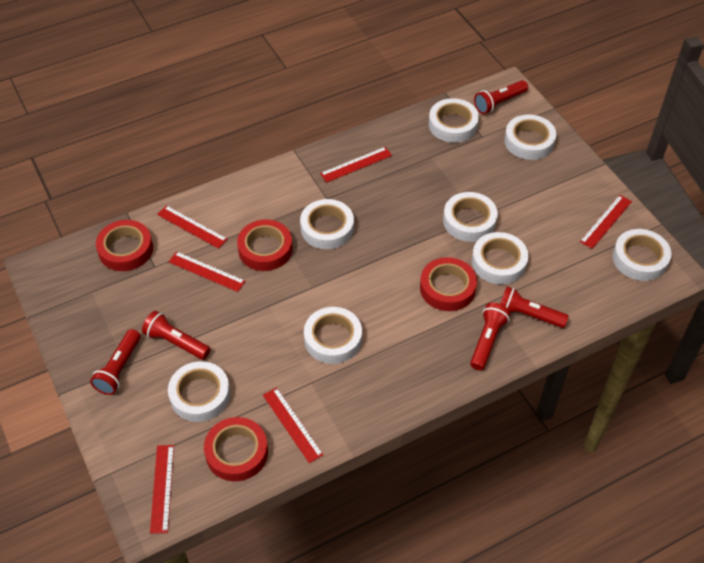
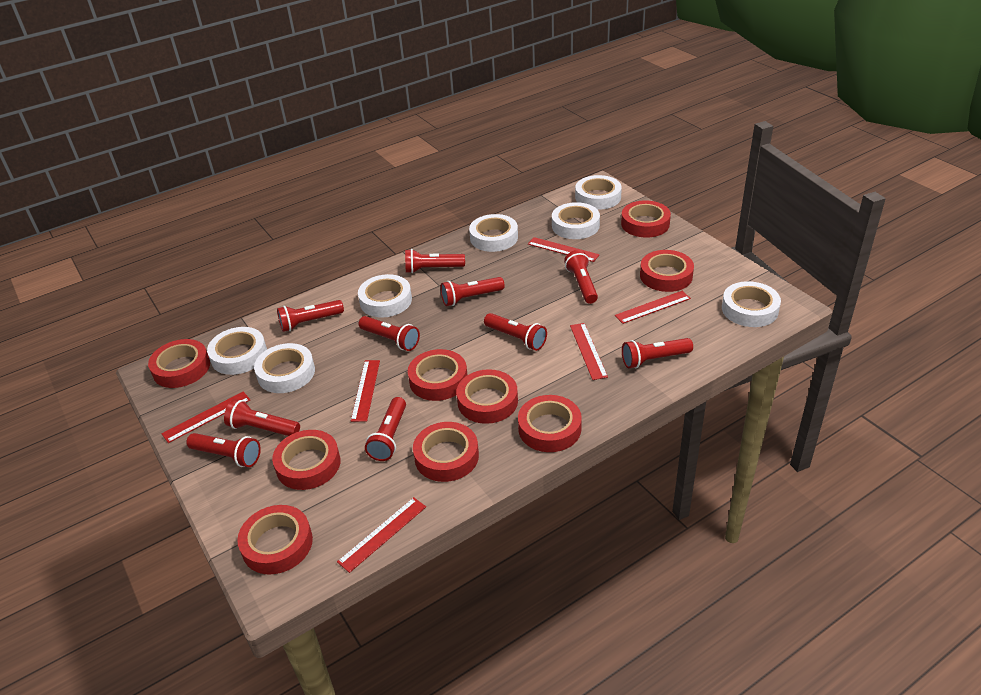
red flashlight: [90,329,141,395] [142,311,210,360] [470,303,511,370] [474,80,528,114] [500,286,569,328] = 5 -> [186,433,261,467] [224,399,300,436] [277,300,344,332] [359,316,420,351] [365,397,406,461] [405,249,465,273] [440,277,505,306] [484,313,547,351] [564,250,598,304] [622,338,693,368] = 10
red tape: [96,220,153,271] [204,417,268,481] [237,220,292,271] [420,257,477,311] = 4 -> [148,339,210,388] [237,505,313,575] [272,430,340,490] [408,349,467,401] [413,422,479,482] [456,369,518,424] [518,395,582,452] [621,200,671,237] [640,250,694,292] = 9
white tape: [168,361,230,422] [300,199,354,249] [304,307,362,364] [429,98,479,143] [443,192,498,242] [472,232,528,284] [504,115,556,160] [613,229,671,281] = 8 -> [207,327,267,375] [254,343,315,393] [358,274,412,318] [469,214,518,252] [552,202,600,239] [575,175,622,210] [722,281,781,327] = 7

